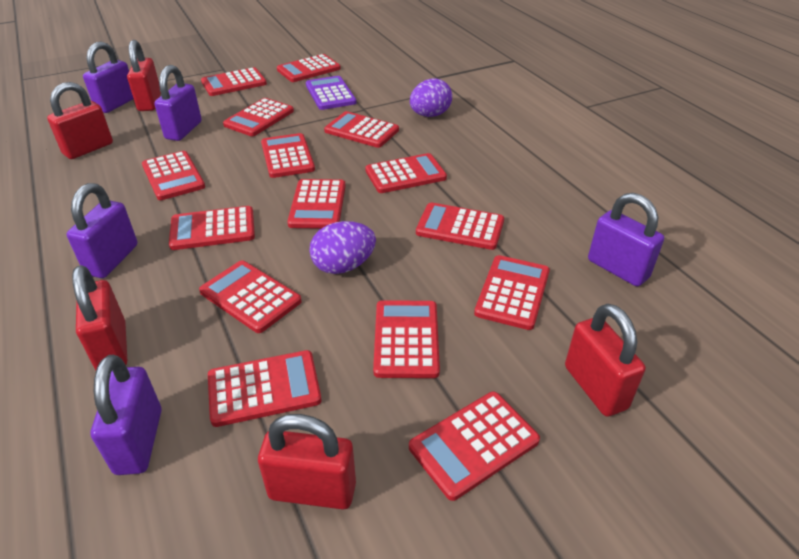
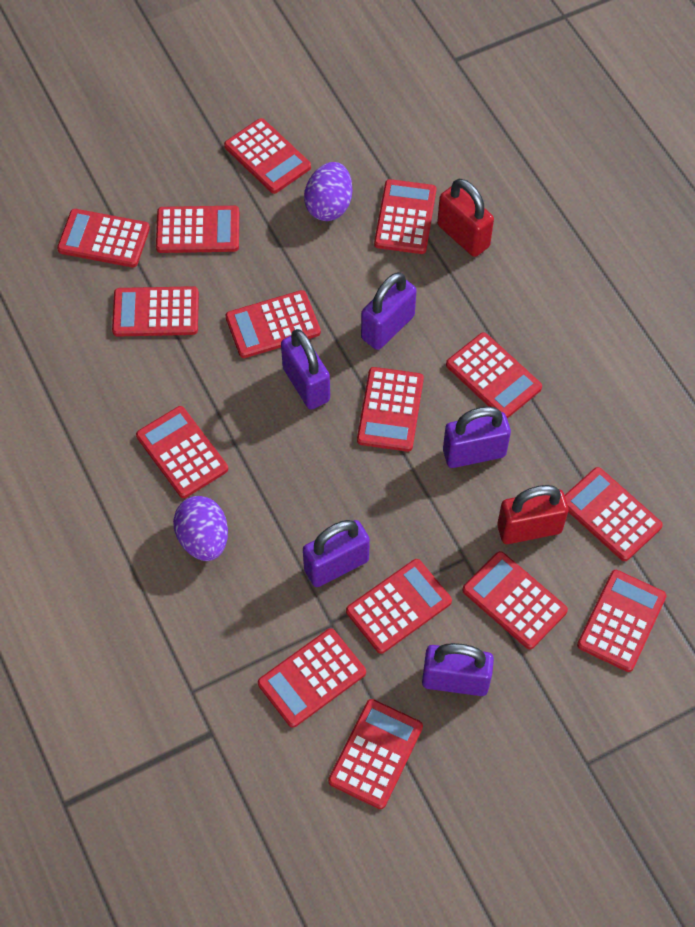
purple calculator: [306,76,356,110] = 1 -> none = 0
red padlock: [47,82,113,159] [72,265,127,370] [127,40,161,111] [258,414,356,509] [565,304,646,417] = 5 -> [437,179,494,257] [497,485,569,544] = 2

